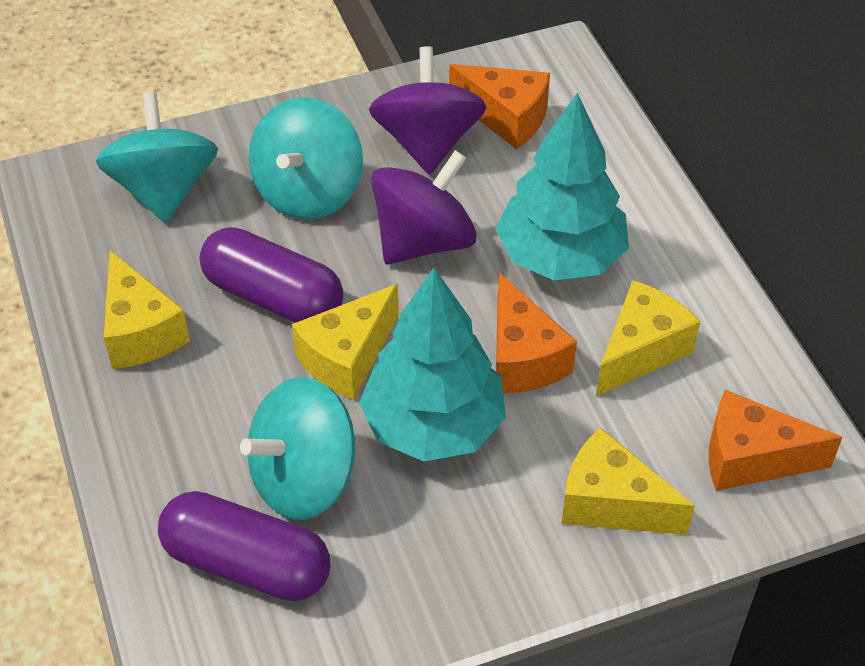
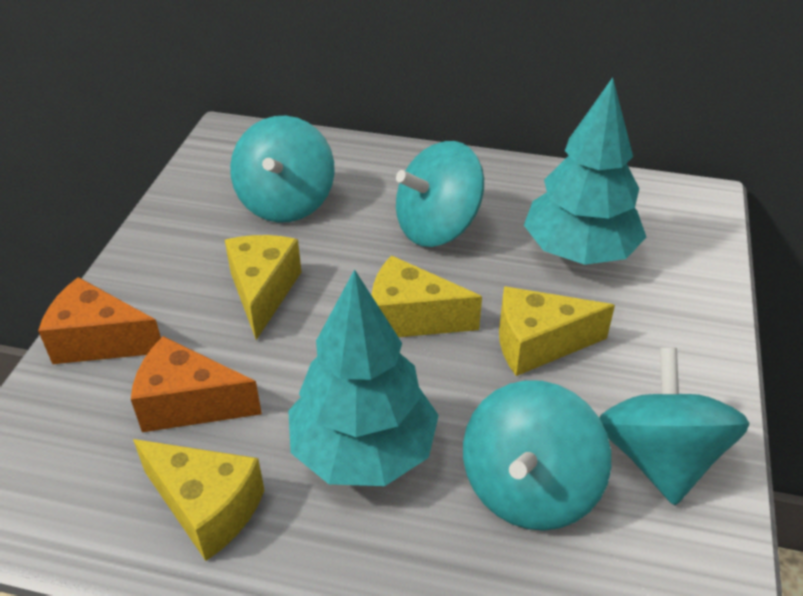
orange cheese: [449,64,550,149] [496,272,577,394] [709,390,843,491] = 3 -> [38,277,161,364] [131,336,262,432] = 2
purple capsule: [158,491,330,601] [200,227,343,323] = 2 -> none = 0
purple spinning top: [369,46,486,174] [371,150,477,264] = 2 -> none = 0
turquoise spinning top: [96,92,218,223] [240,377,355,520] [249,97,363,220] = 3 -> [230,116,335,223] [396,141,484,247] [463,380,611,531] [599,348,750,505] = 4

